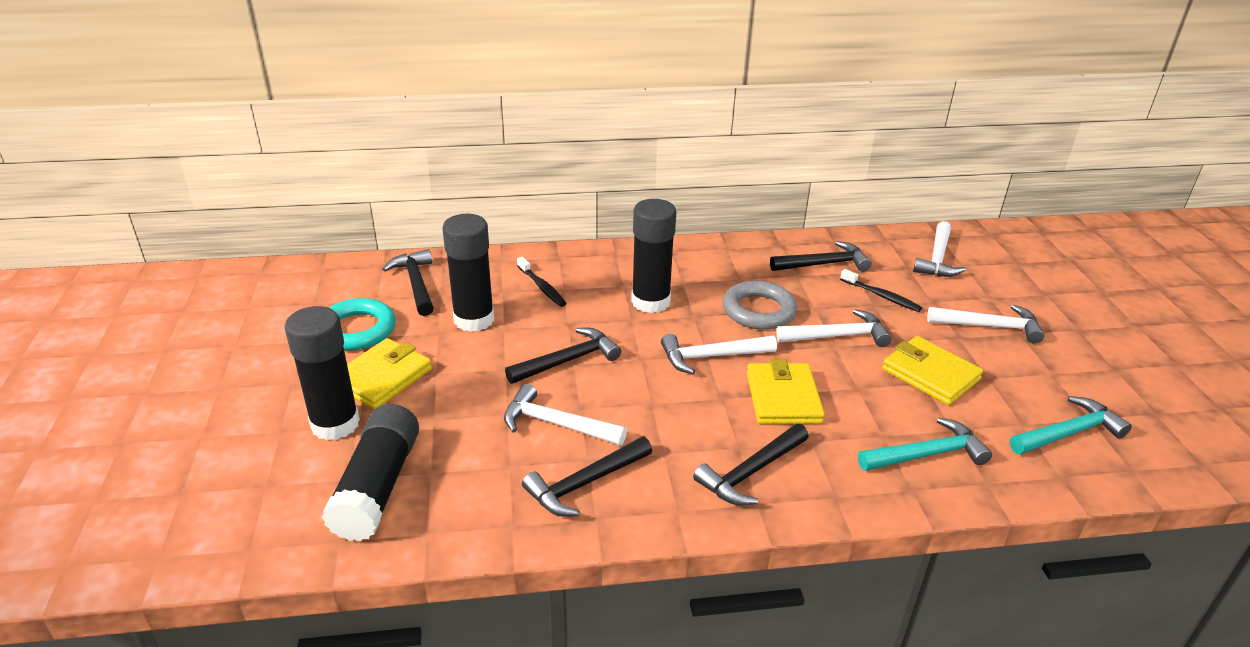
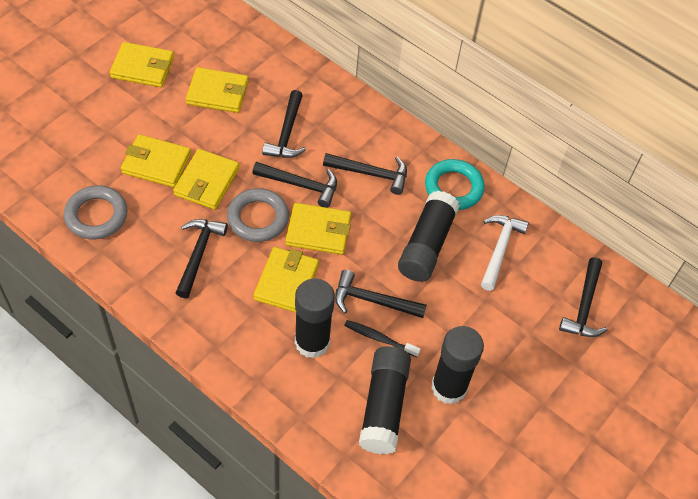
black hammer: [383,249,434,316] [505,328,621,384] [522,436,652,517] [693,424,808,506] [770,241,872,272] = 5 -> [176,219,228,298] [252,162,337,208] [262,90,306,158] [323,153,407,195] [335,270,427,318] [559,257,607,337] = 6
black toothbrush: [517,257,566,307] [840,269,922,312] = 2 -> [344,320,421,357] = 1
grey ring: [723,281,797,330] = 1 -> [64,186,128,239] [227,188,289,242] = 2
turquoise hammer: [858,417,992,471] [1010,396,1132,455] = 2 -> none = 0
white hammer: [504,384,627,446] [661,334,777,374] [776,309,892,347] [913,221,966,277] [927,305,1044,343] = 5 -> [481,215,529,291] = 1
yellow wallet: [347,338,432,409] [747,359,825,424] [882,336,983,405] = 3 -> [110,42,174,87] [121,134,191,187] [173,149,239,210] [186,67,249,113] [254,247,319,312] [286,203,351,255] = 6

